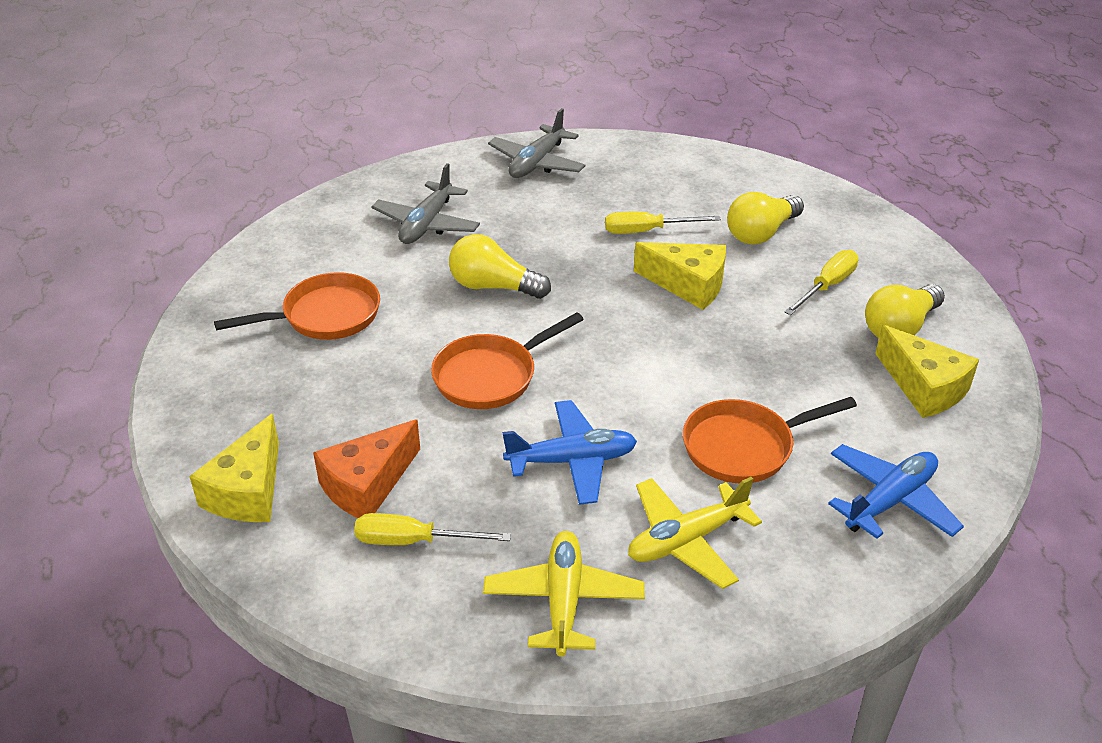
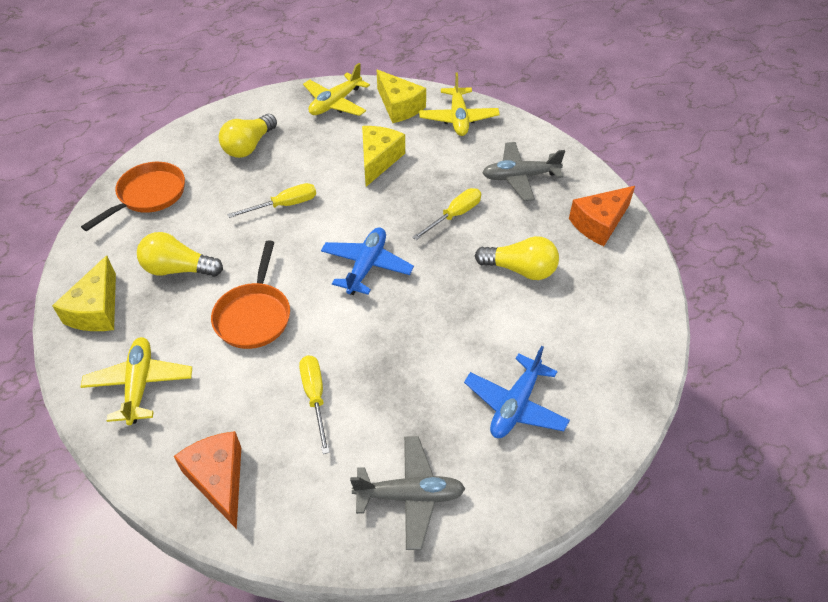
orange cheese: [313,419,420,518] = 1 -> [174,431,241,529] [569,186,635,246] = 2
orange pan: [214,272,380,340] [431,312,584,409] [683,397,857,483] = 3 -> [81,162,185,231] [211,240,290,349] = 2
yellow plane: [483,531,645,657] [628,477,762,589] = 2 -> [81,337,192,425] [303,63,370,116] [419,72,500,136] = 3

